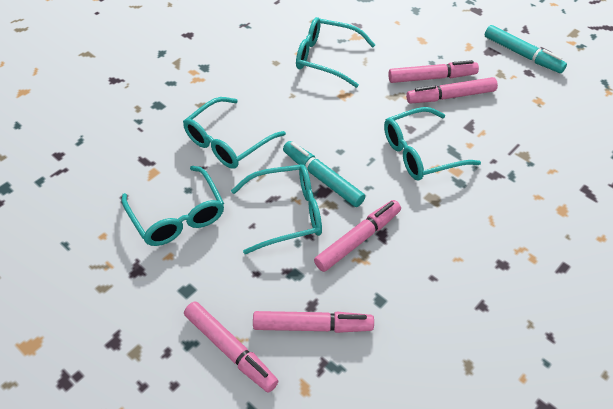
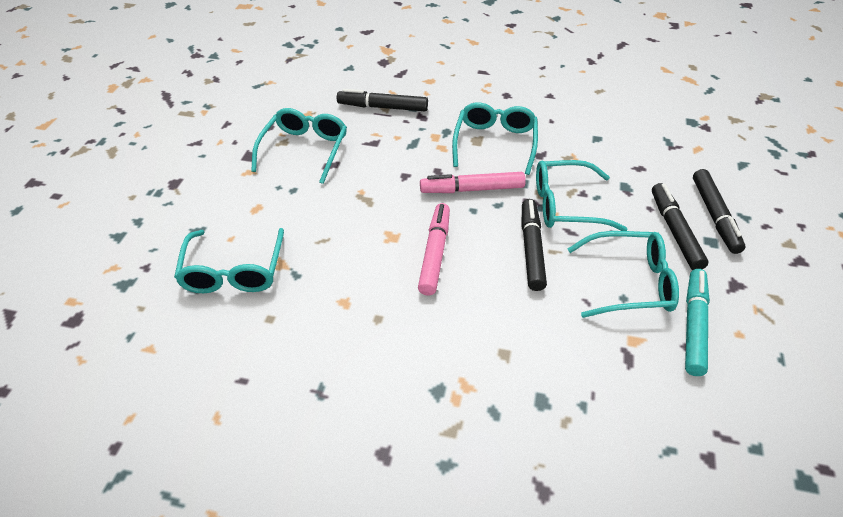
black marker: none = 0 -> [337,89,428,111] [521,199,547,291] [652,183,708,270] [693,169,746,254] = 4
pink marker: [184,301,278,392] [253,311,374,333] [314,200,401,272] [388,60,479,83] [406,77,498,104] = 5 -> [418,203,450,295] [420,172,526,193] = 2
turquoise marker: [283,141,365,207] [485,25,567,73] = 2 -> [685,269,710,376] = 1

